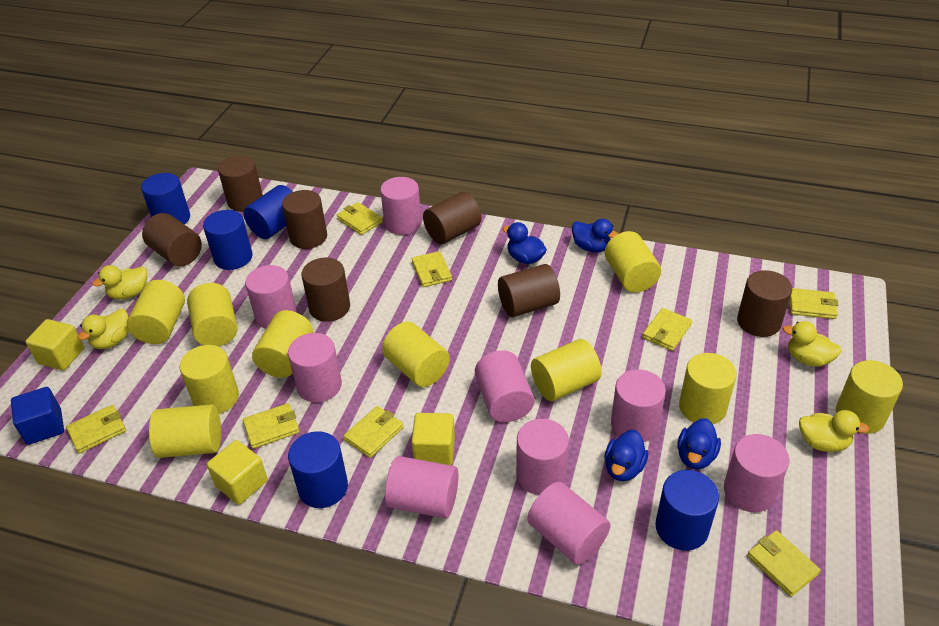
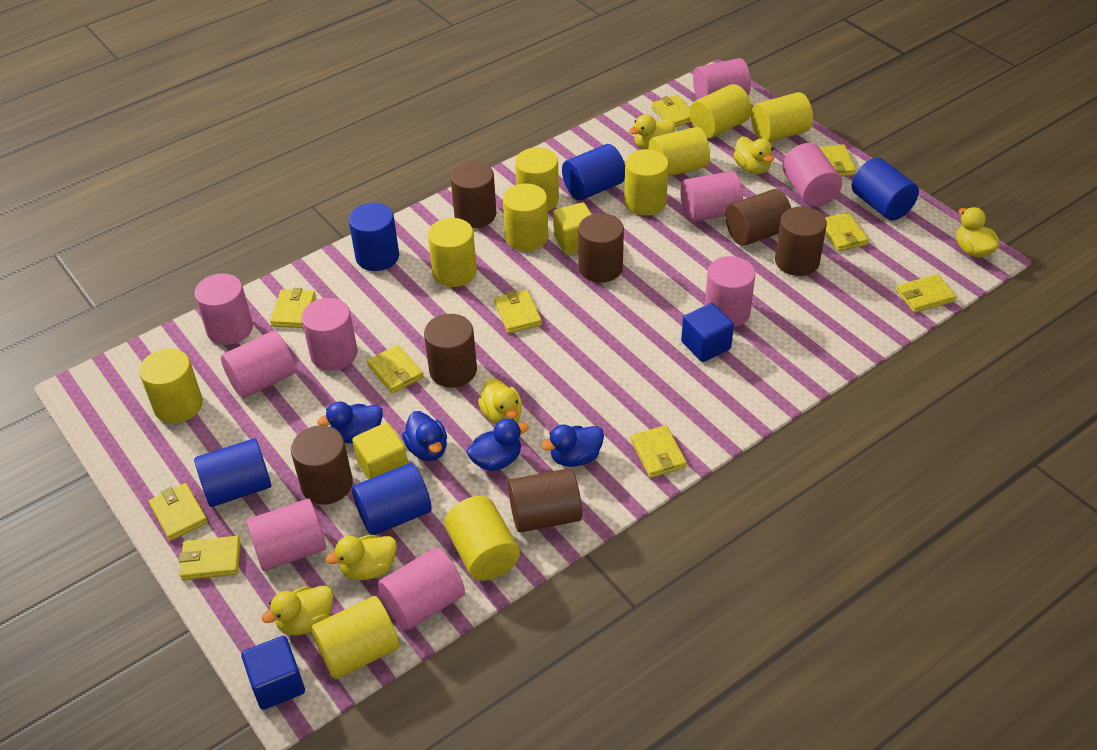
blue cube: [11,387,64,445] = 1 -> [241,636,305,710] [681,303,734,362] = 2
yellow cube: [25,319,84,370] [207,440,268,505] [411,413,455,465] = 3 -> [352,422,408,480] [553,203,592,255] = 2
yellow duck: [78,309,129,349] [92,265,147,300] [783,321,842,367] [799,410,869,452] = 4 -> [262,586,333,635] [326,535,397,580] [478,378,522,425] [629,114,676,149] [733,137,774,174] [957,207,999,257] = 6
yellow wallet: [66,405,126,453] [243,403,300,449] [337,202,383,235] [344,406,404,458] [412,251,452,287] [642,308,692,351] [747,530,821,597] [789,288,838,319] = 8 -> [148,483,208,541] [179,536,240,580] [270,288,316,328] [367,345,424,394] [494,290,542,334] [631,425,687,478] [651,95,691,127] [819,144,857,176] [825,212,869,252] [896,274,957,313] = 10

